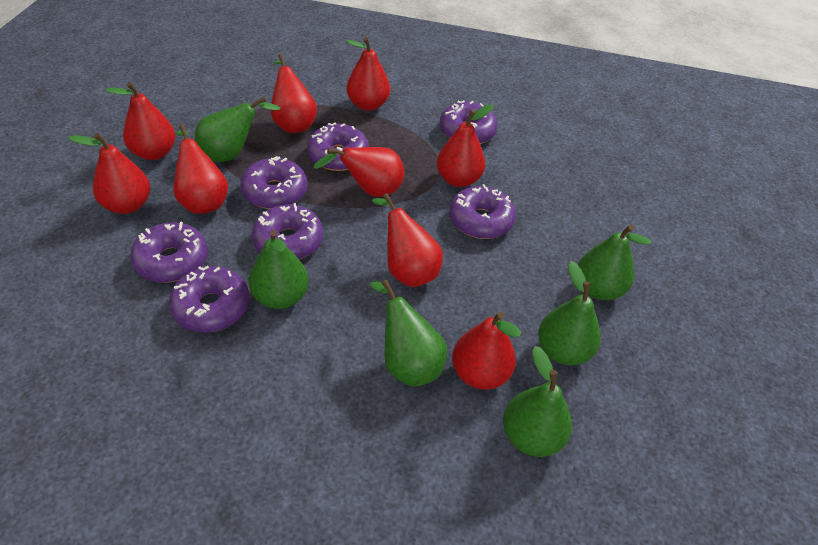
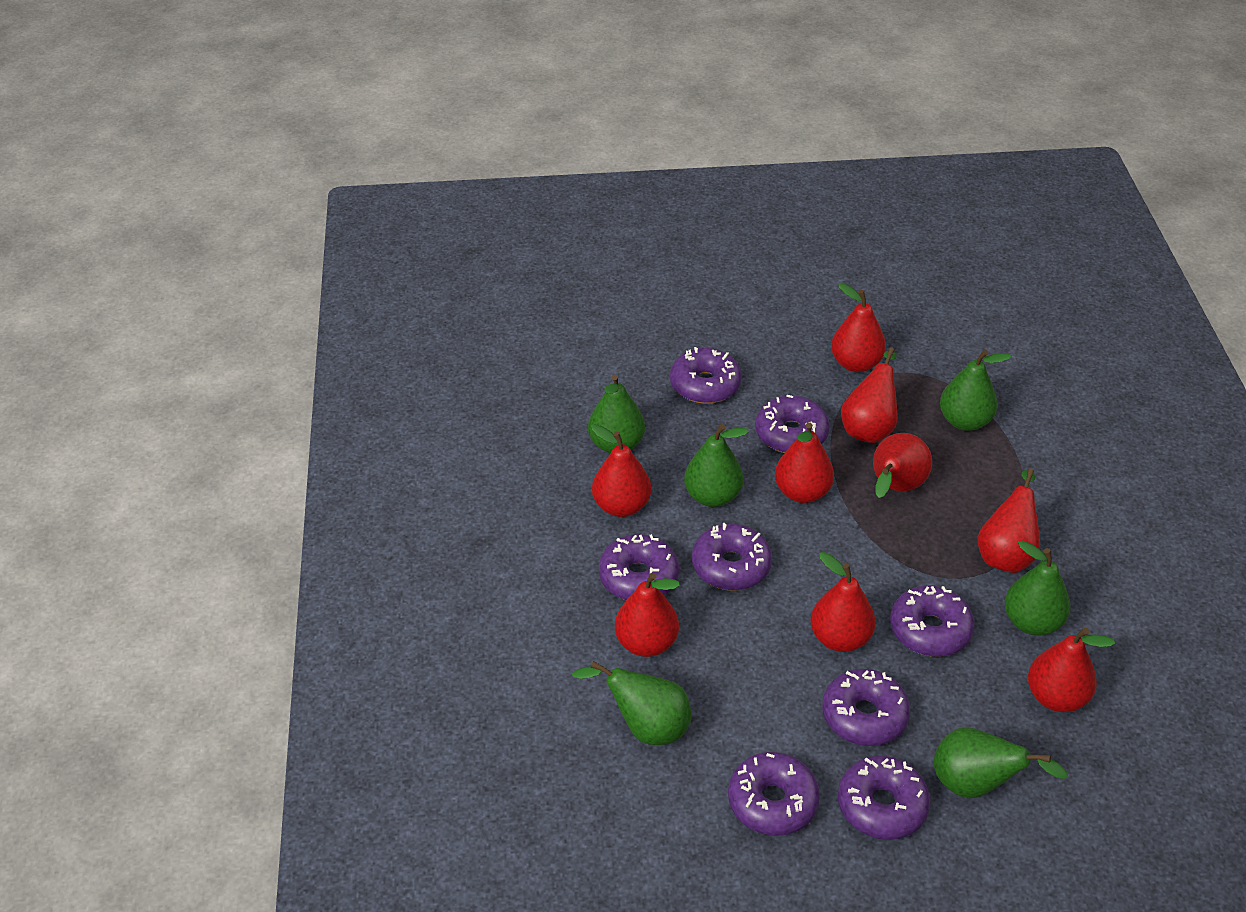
purple donut: [130,222,208,283] [169,266,249,333] [240,156,307,209] [252,203,323,259] [307,123,369,171] [440,100,498,144] [449,184,516,239] = 7 -> [599,534,679,600] [670,347,742,404] [692,523,772,591] [728,752,820,836] [755,395,830,453] [822,669,910,746] [838,756,930,840] [890,586,975,657] = 8

